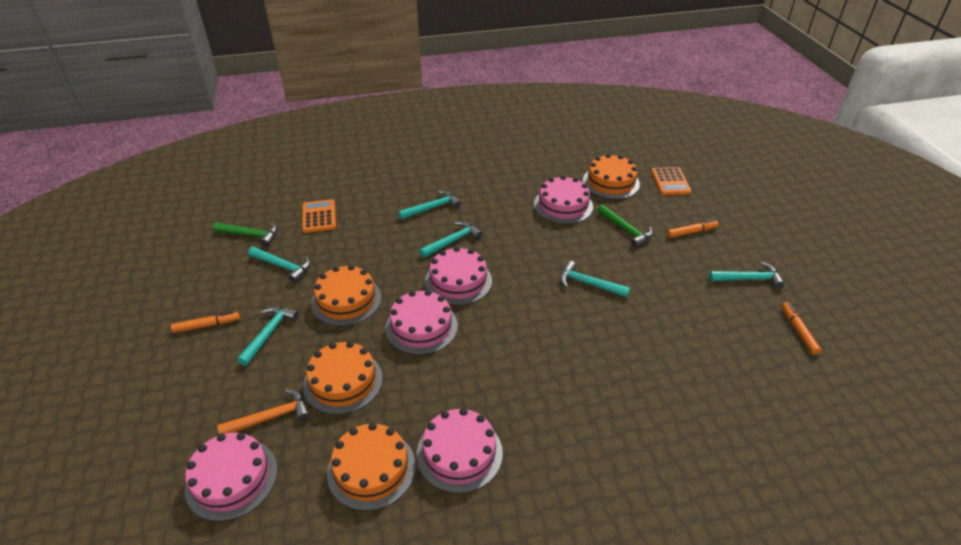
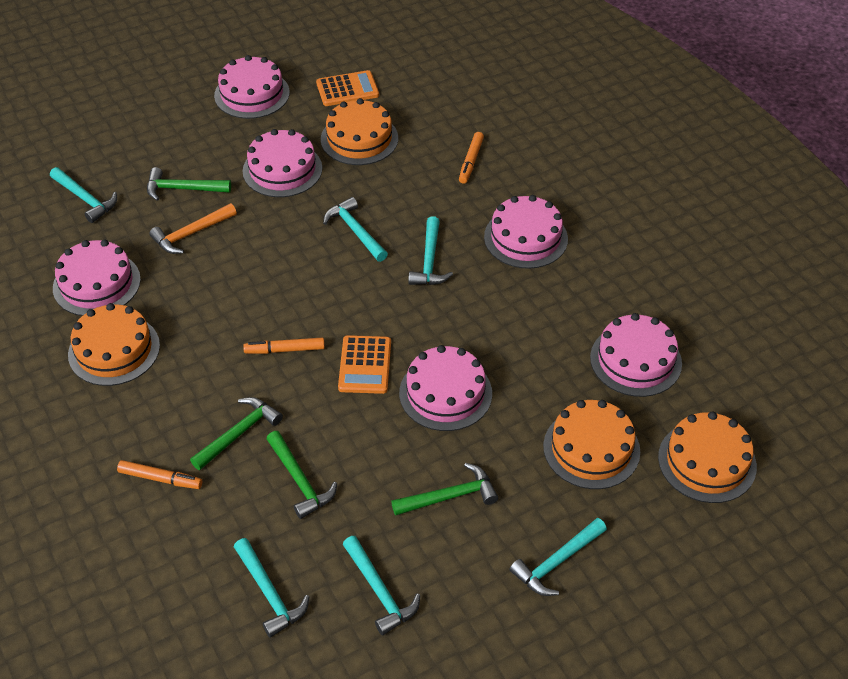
green hammer: [213,222,277,247] [597,205,653,247] = 2 -> [147,167,231,201] [190,397,283,470] [267,431,337,519] [391,463,498,516] = 4
pink cake: [185,432,277,521] [385,290,458,355] [416,408,503,493] [425,247,492,305] [534,175,593,224] = 5 -> [53,240,141,316] [214,55,290,119] [242,129,322,197] [399,345,492,431] [484,195,568,269] [590,313,682,397] = 6

